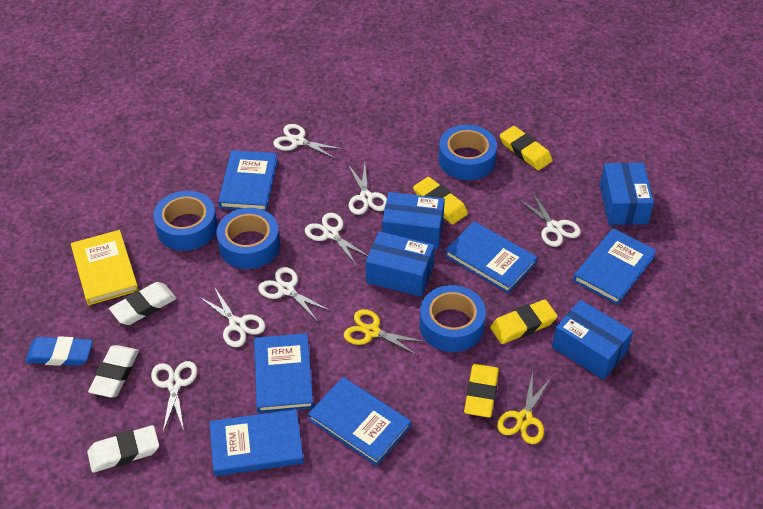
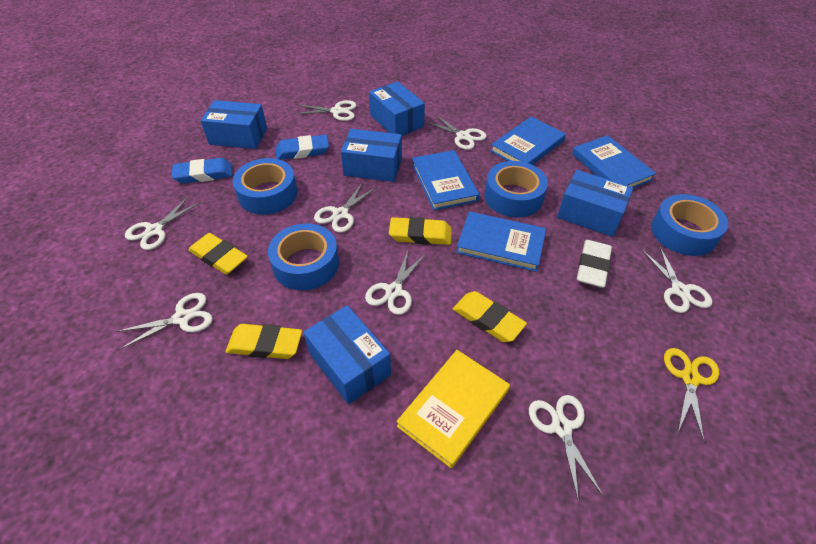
blue book: [209,409,304,476] [218,150,278,211] [254,333,314,413] [308,377,411,466] [445,221,537,293] [573,228,657,305] = 6 -> [412,150,480,210] [456,211,546,272] [490,117,566,165] [572,135,656,188] = 4
blue box: [366,231,435,297] [382,192,445,250] [552,300,633,380] [600,162,654,225] = 4 -> [200,100,267,149] [303,305,391,404] [341,129,402,182] [369,81,425,136] [557,170,634,237] = 5
blue eraser: [25,336,93,366] = 1 -> [172,158,232,184] [276,135,329,160] = 2
white eraser: [87,425,159,473] [88,345,139,398] [109,282,176,325] = 3 -> [577,240,612,288] = 1
white scissors: [151,361,197,432] [198,287,265,347] [258,267,332,322] [273,124,343,160] [305,213,368,266] [348,164,387,215] [518,192,581,247] = 7 -> [116,293,213,349] [125,196,201,250] [295,100,357,121] [314,182,377,233] [365,248,426,315] [425,115,487,150] [529,395,604,502] [642,246,712,313] = 8
yellow scissors: [344,309,426,356] [497,371,552,444] = 2 -> [664,348,719,442] = 1

